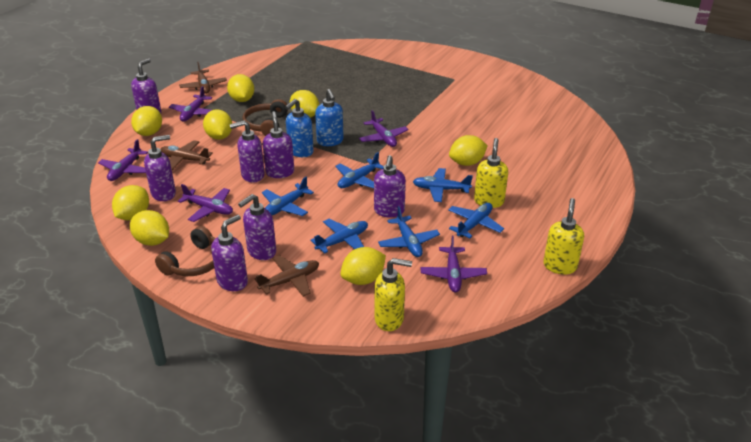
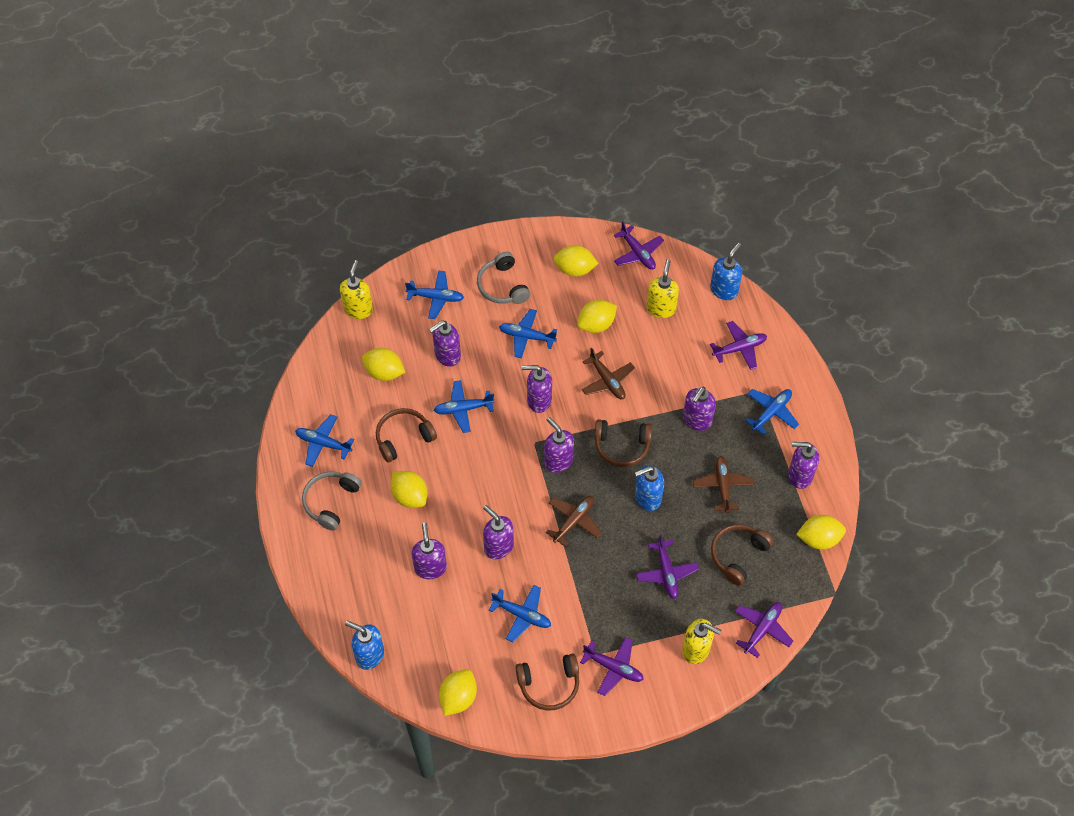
blue soap dispenser: [285,99,313,157] [315,89,344,146] = 2 -> [345,621,384,670] [635,465,664,511] [710,243,742,300] = 3
brown headphones: [155,226,216,276] [243,99,288,136] = 2 -> [376,408,437,463] [515,654,579,711] [594,419,652,467] [711,524,774,586] = 4
grey headphones: none = 0 -> [302,472,362,531] [477,252,530,304] = 2
yellow lemon: [112,185,149,220] [130,210,169,246] [131,106,162,136] [203,109,232,140] [227,74,254,102] [290,90,319,118] [340,247,386,285] [449,135,488,166] = 8 -> [362,348,405,381] [390,471,427,508] [439,669,477,716] [553,245,599,277] [577,300,617,333] [796,515,846,550] = 6

